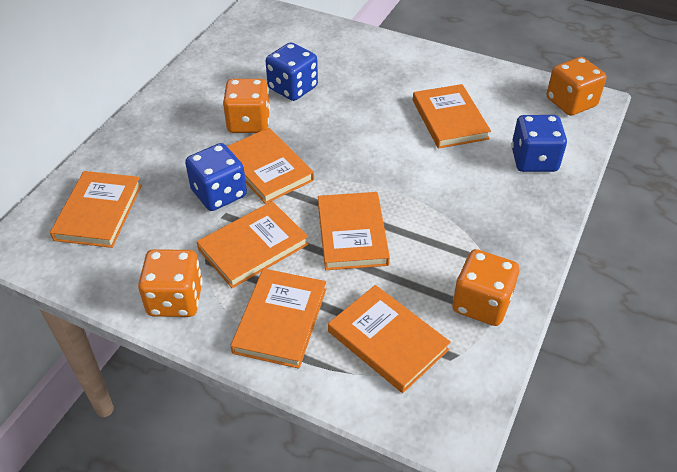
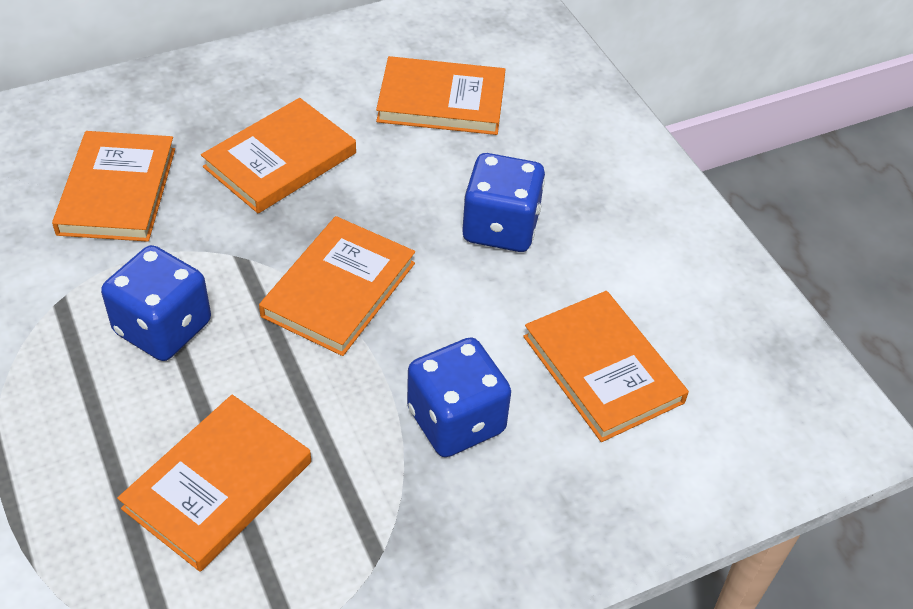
orange book: [50,171,142,248] [197,201,308,288] [227,128,314,204] [231,269,326,369] [318,192,390,270] [328,285,451,393] [413,84,491,149] = 7 -> [52,131,175,242] [117,395,311,572] [201,98,356,213] [259,216,415,356] [376,56,506,135] [523,291,689,442] = 6
orange dice: [138,249,203,317] [223,79,270,133] [452,249,519,326] [547,57,607,116] = 4 -> none = 0

